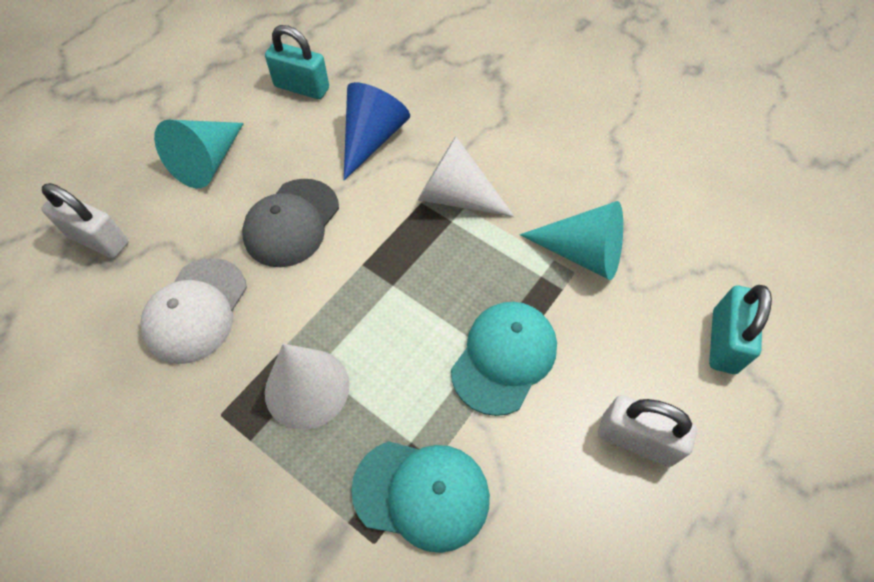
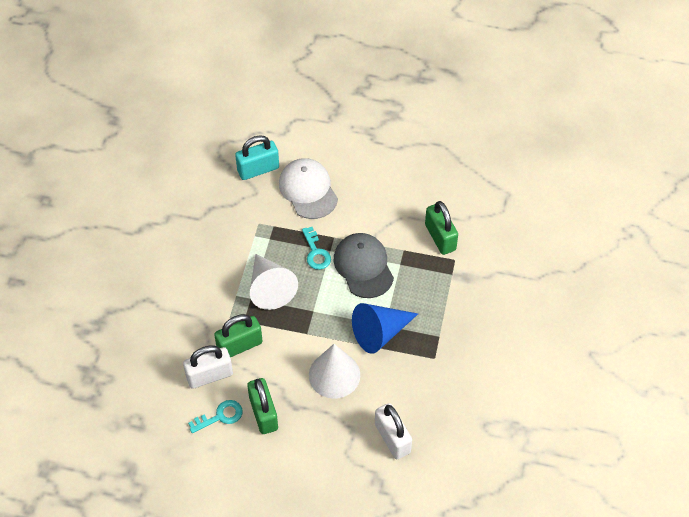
green padlock: none = 0 -> [214,314,263,358] [247,378,278,434] [425,201,458,255] = 3
turquoise cap: [351,441,490,553] [451,302,557,416] = 2 -> none = 0
turquoise cone: [154,120,244,189] [520,201,623,280] = 2 -> none = 0
turquoise key: none = 0 -> [188,400,243,433] [302,227,331,270] = 2
turquoise padlock: [265,25,329,99] [709,285,772,374] = 2 -> [235,135,279,180] = 1

